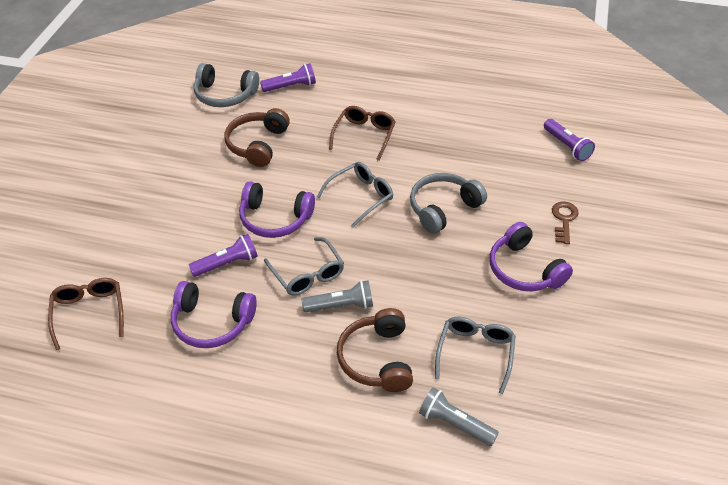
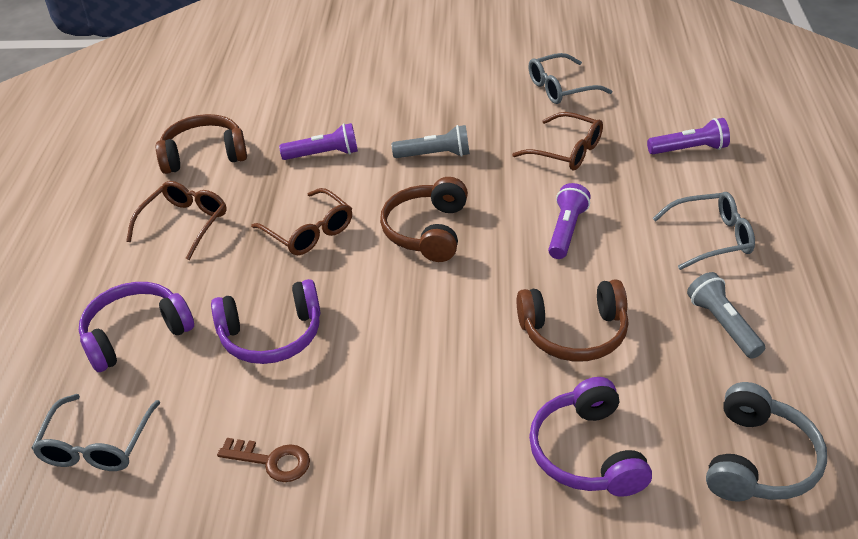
brown glasses: [48,278,124,350] [329,106,396,161] = 2 -> [126,181,227,260] [251,188,352,255] [512,112,603,170] = 3
brown headphones: [225,108,290,167] [337,308,413,392] = 2 -> [156,114,247,174] [380,177,468,262] [517,279,629,362] = 3
grey headphones: [194,63,259,107] [410,173,487,234] = 2 -> [706,382,827,502] = 1

